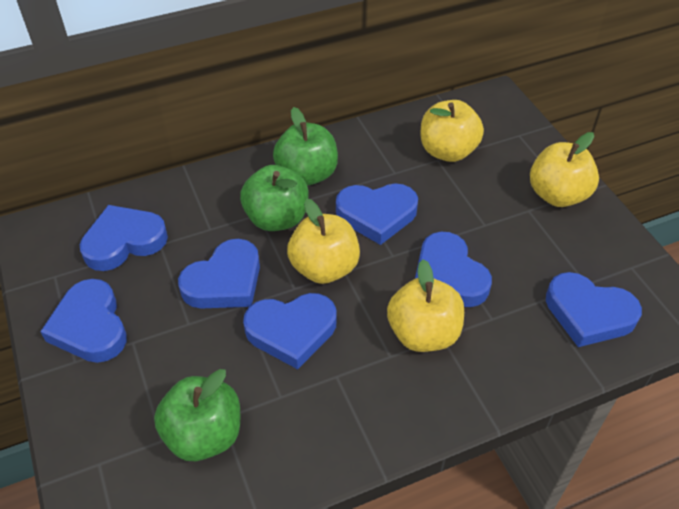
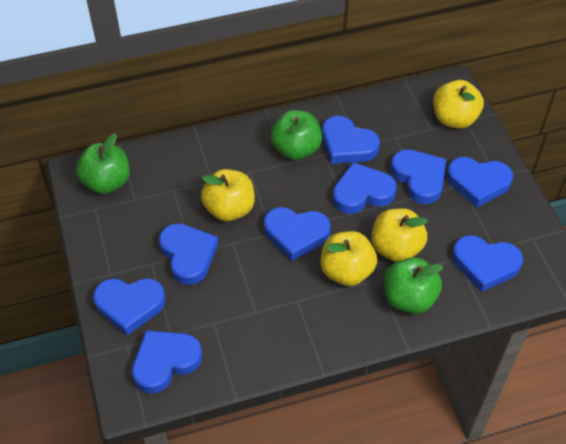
blue heart: [40,279,127,363] [80,205,168,271] [178,239,260,308] [243,293,337,369] [336,183,418,245] [415,232,492,307] [546,272,642,347] = 7 -> [93,278,166,335] [132,330,202,393] [159,223,218,285] [264,207,331,261] [322,116,380,164] [332,162,397,214] [391,149,446,204] [447,157,513,207] [452,235,523,292] = 9

